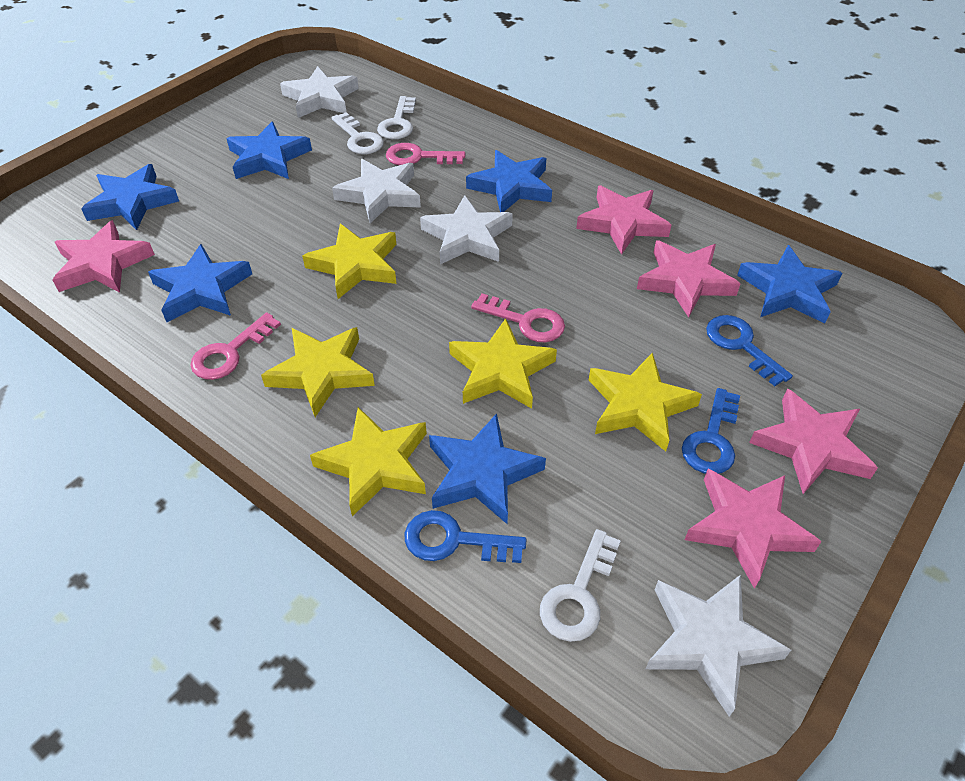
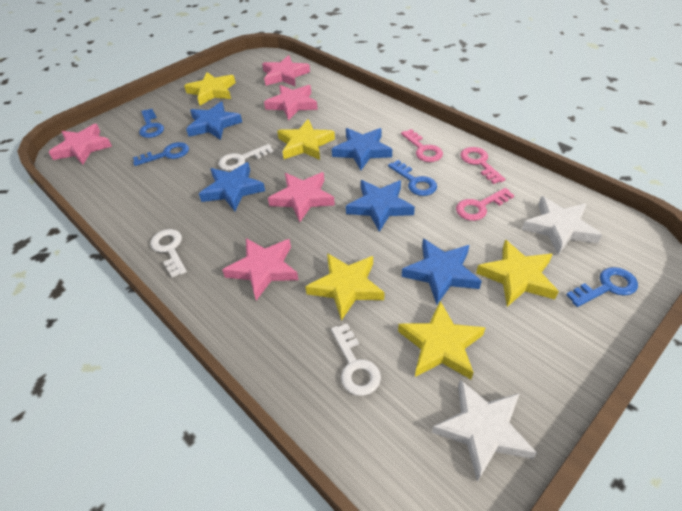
blue key: [405,510,527,563] [682,388,740,474] [706,315,793,386] = 3 -> [133,142,189,166] [139,109,164,138] [388,160,437,196] [566,267,638,307] = 4
blue star: [81,164,179,230] [148,244,252,322] [226,122,312,179] [429,413,546,524] [466,150,552,212] [737,245,842,324] = 6 -> [186,102,242,140] [199,162,265,211] [332,128,392,170] [346,180,415,232] [402,239,482,305] = 5
white star: [280,66,359,118] [332,159,421,223] [420,195,513,264] [646,575,791,717] = 4 -> [432,379,537,482] [522,196,602,255] = 2

